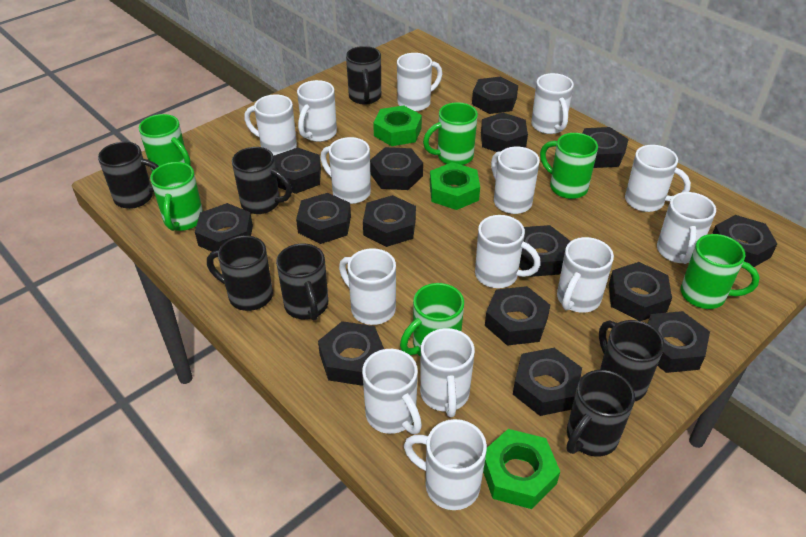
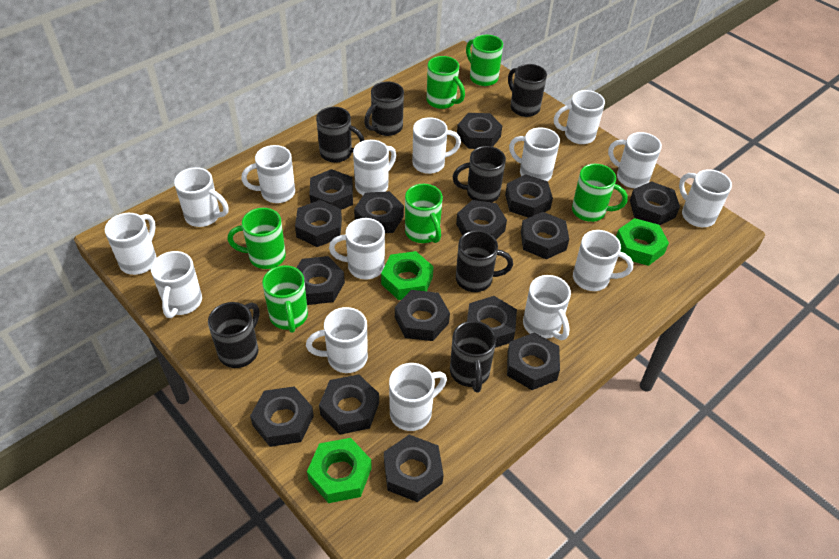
white mug: [244,94,297,155] [297,80,337,142] [320,137,371,204] [339,248,396,325] [362,349,422,434] [397,53,442,112] [404,419,487,510] [420,328,475,417] [475,215,541,288] [491,147,540,214] [531,73,574,134] [557,237,614,313] [625,145,691,212] [657,192,716,264] = 14 -> [105,213,157,275] [151,251,202,318] [174,167,229,227] [241,145,295,203] [306,307,368,373] [329,218,385,280] [353,140,396,195] [389,363,447,431] [413,117,461,174] [509,127,560,181] [523,275,571,340] [554,90,605,144] [573,230,633,291] [608,132,662,188] [679,169,732,227] = 15

